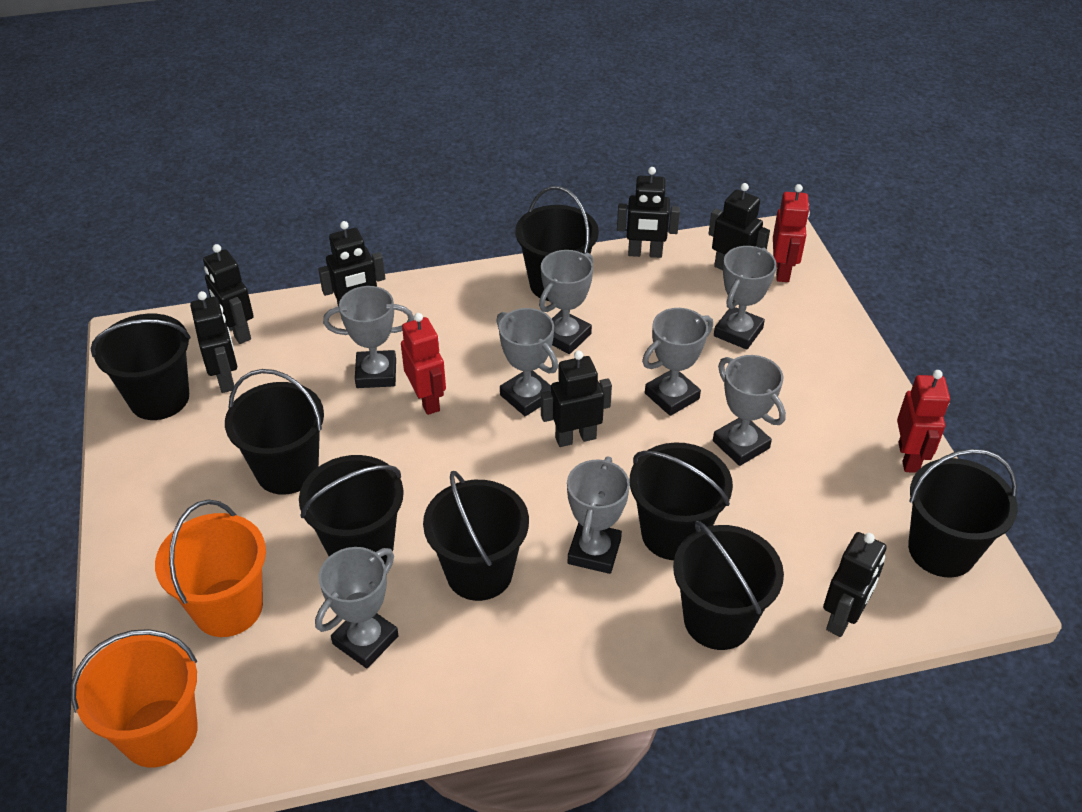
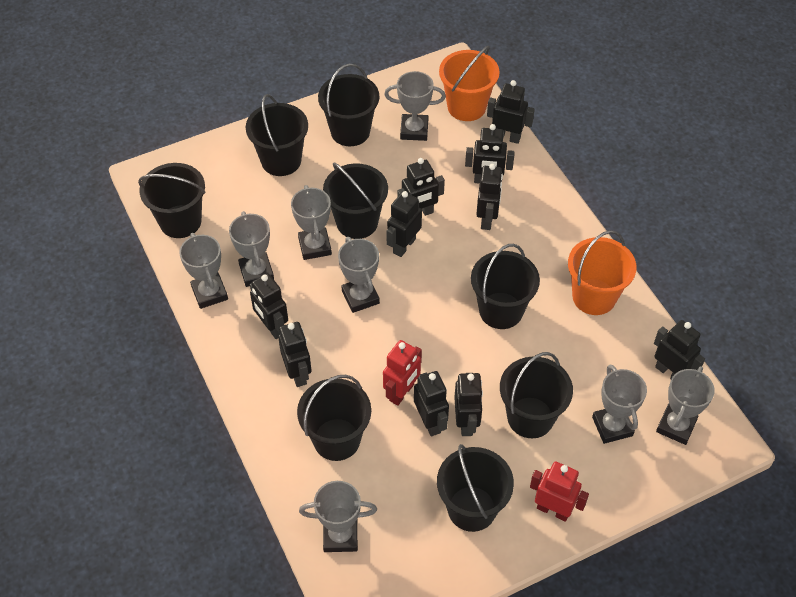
black robot: [190,291,237,393] [203,244,254,344] [318,221,386,306] [541,351,612,447] [617,167,680,258] [708,183,770,270] [823,532,887,637] = 7 -> [250,274,288,339] [278,322,312,387] [386,191,422,257] [397,158,445,216] [414,371,449,436] [454,373,483,436] [465,124,515,184] [476,164,503,230] [487,80,535,144] [654,320,705,379] = 10
red robot: [401,313,446,415] [773,184,810,282] [897,370,950,473] = 3 -> [383,340,422,406] [530,462,589,522] = 2

